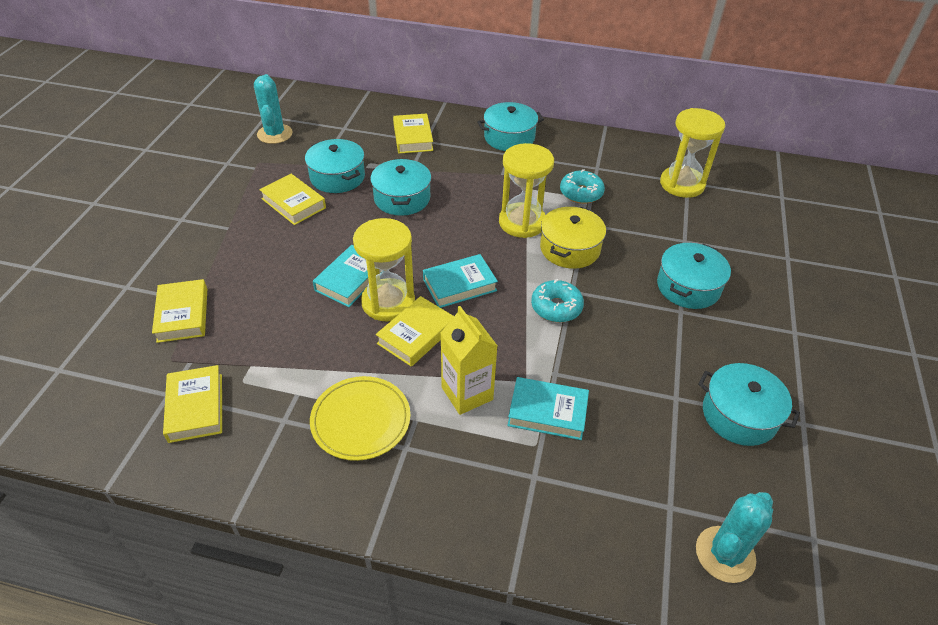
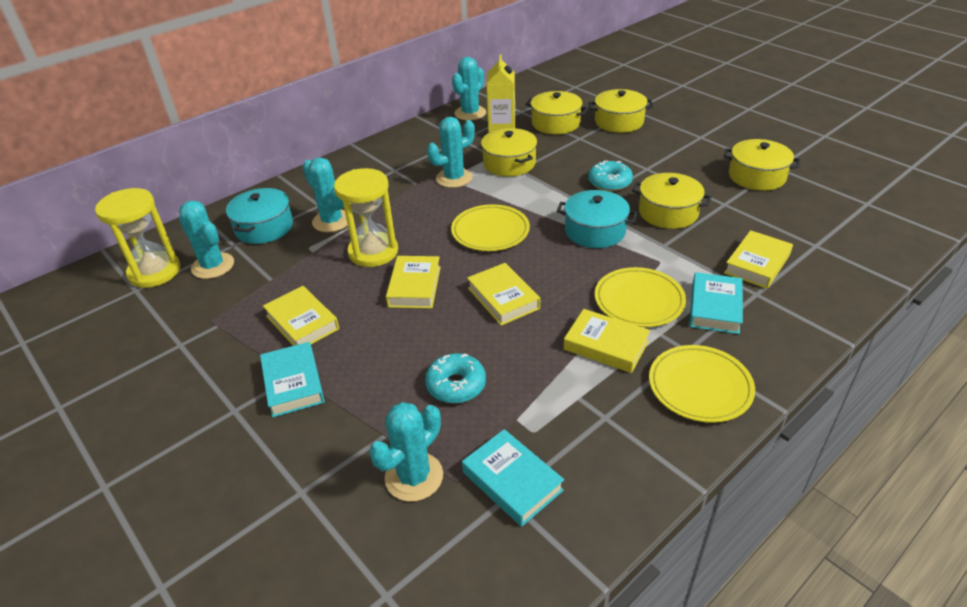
turquoise cactus: [254,74,293,144] [696,492,773,583] = 2 -> [179,200,234,279] [303,157,348,232] [369,402,443,502] [427,117,475,188] [452,57,486,120] = 5
turquoise pot: [305,139,365,193] [370,159,431,216] [477,102,544,151] [657,243,731,309] [698,363,800,446] = 5 -> [226,188,293,244] [557,190,637,248] = 2
yellow hourglass: [353,218,415,321] [499,143,554,238] [660,108,725,198] = 3 -> [95,188,181,288] [334,168,398,267] = 2
yellow plate: [310,376,410,461] = 1 -> [451,204,530,251] [595,267,686,327] [649,345,755,423] = 3
yellow pot: [540,207,606,269] = 1 -> [481,128,537,177] [525,91,588,134] [589,89,653,133] [632,173,712,229] [724,139,800,191] = 5

